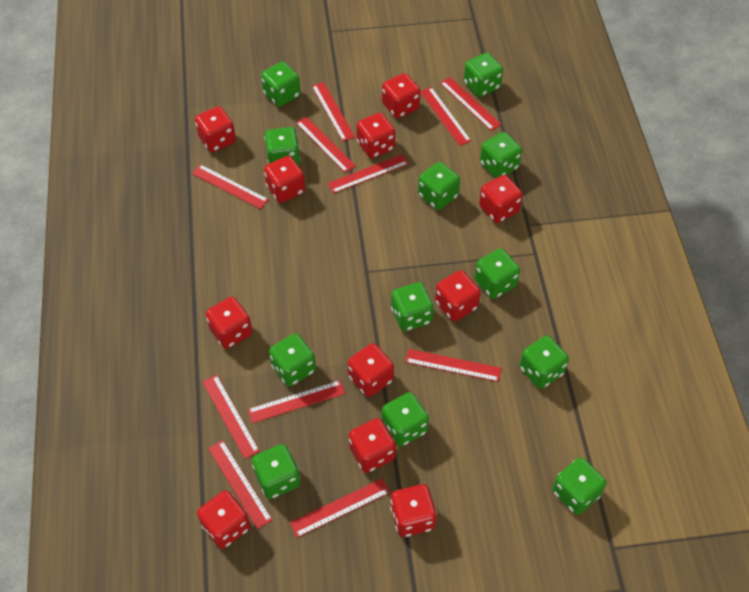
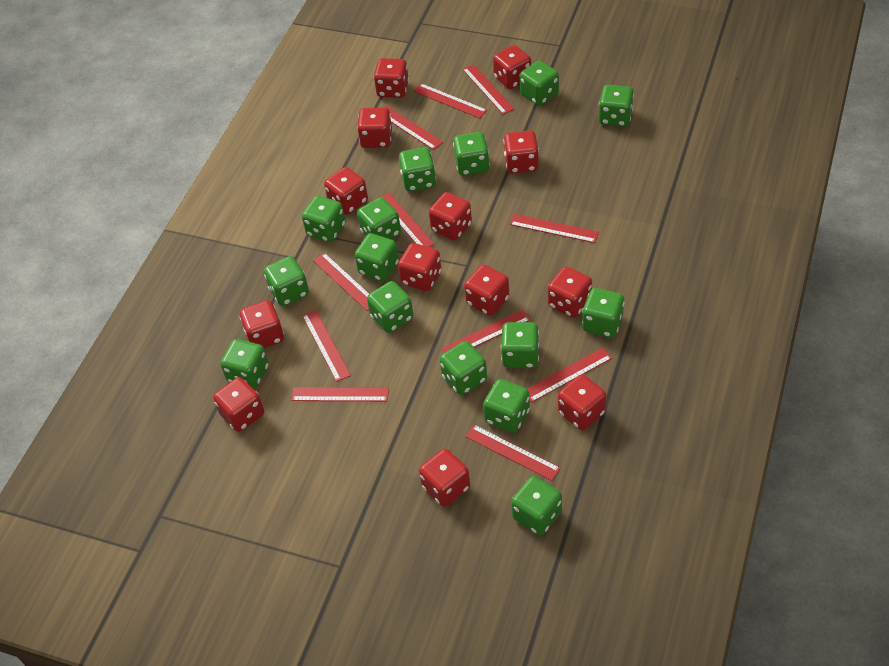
green dice: [252,444,300,499] [261,62,301,107] [264,127,300,166] [269,333,316,386] [382,392,429,447] [391,282,434,331] [418,162,460,210] [464,53,503,97] [475,248,520,299] [480,132,522,178] [519,336,569,389] [552,457,606,515] = 12 -> [221,339,269,389] [264,256,309,306] [302,196,346,242] [355,233,399,282] [357,197,401,239] [367,281,413,333] [399,147,436,192] [440,341,487,395] [453,132,490,176] [483,379,530,433] [501,322,539,368] [511,476,562,535] [520,61,559,106] [582,288,625,338] [599,85,634,127] = 15
red dice: [195,106,236,152] [197,490,250,549] [206,297,252,349] [264,156,305,203] [348,343,394,397] [349,418,396,473] [356,112,396,158] [382,73,421,118] [390,484,437,537] [435,270,481,322] [479,175,523,223] = 11 -> [213,377,264,432] [240,300,284,348] [324,167,368,215] [357,107,392,148] [374,58,409,98] [398,243,441,291] [419,449,470,507] [429,192,472,241] [464,265,509,316] [493,45,531,89] [503,130,539,174] [548,266,592,318] [558,375,606,430] = 13

